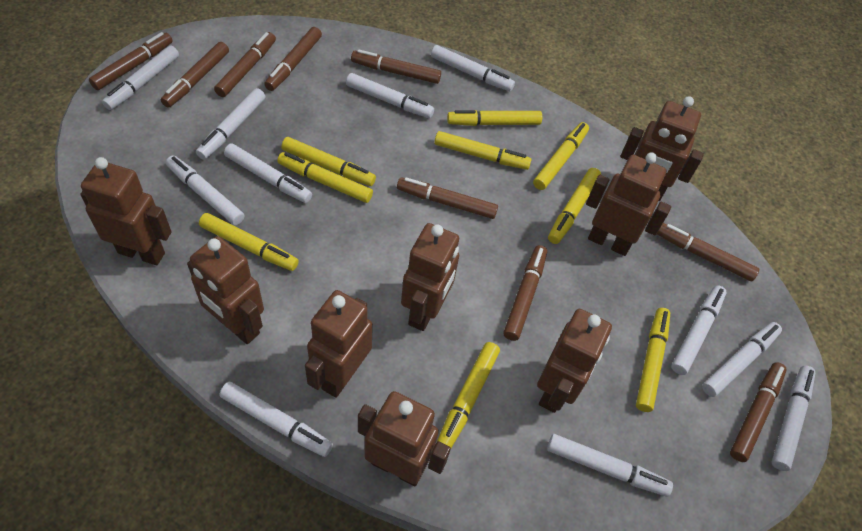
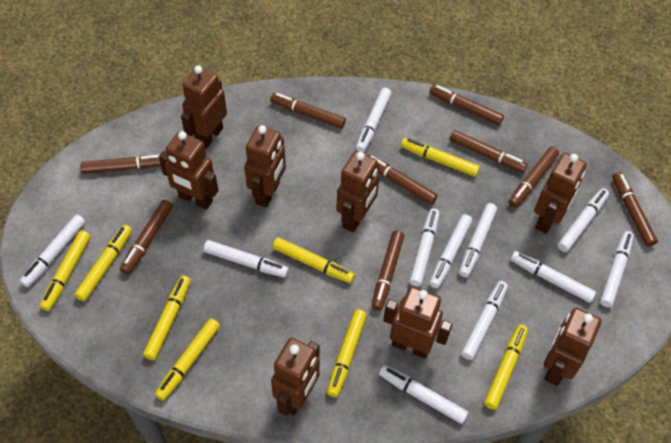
yellow marker: [199,213,299,271] [277,152,373,203] [281,137,376,186] [434,131,532,170] [437,342,500,448] [447,110,542,126] [533,122,589,190] [548,168,601,244] [636,308,670,412] = 9 -> [40,230,91,311] [74,225,132,301] [143,275,191,360] [155,318,220,401] [272,237,355,283] [327,309,367,397] [401,138,480,177] [484,325,528,410] = 8

